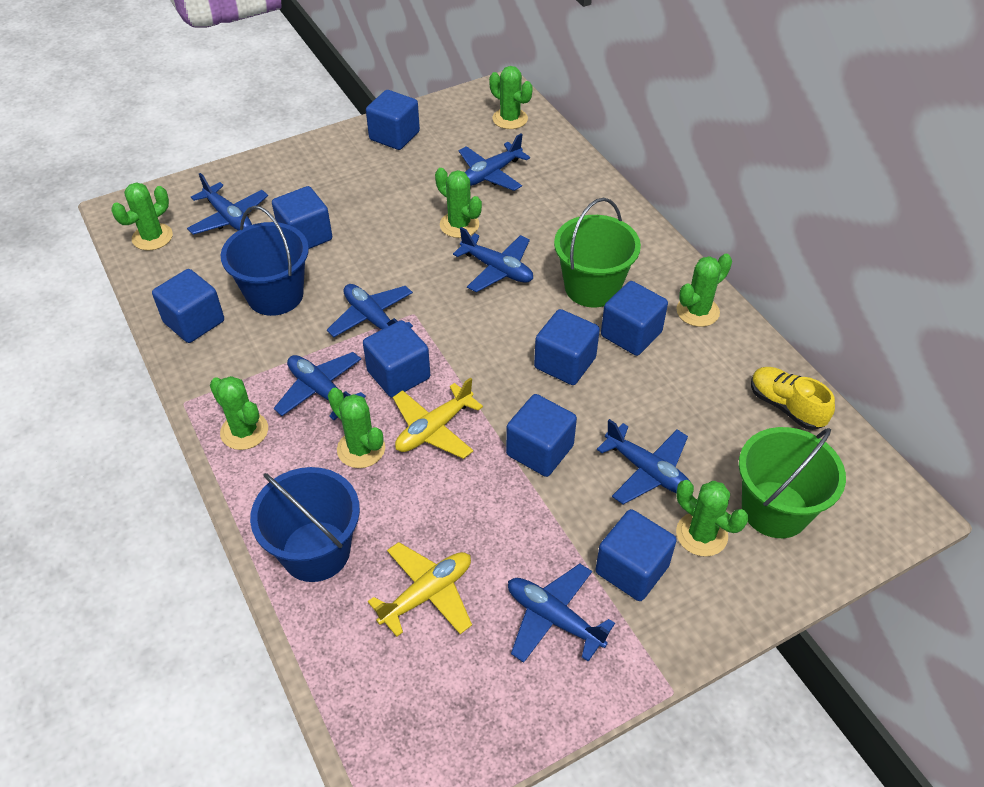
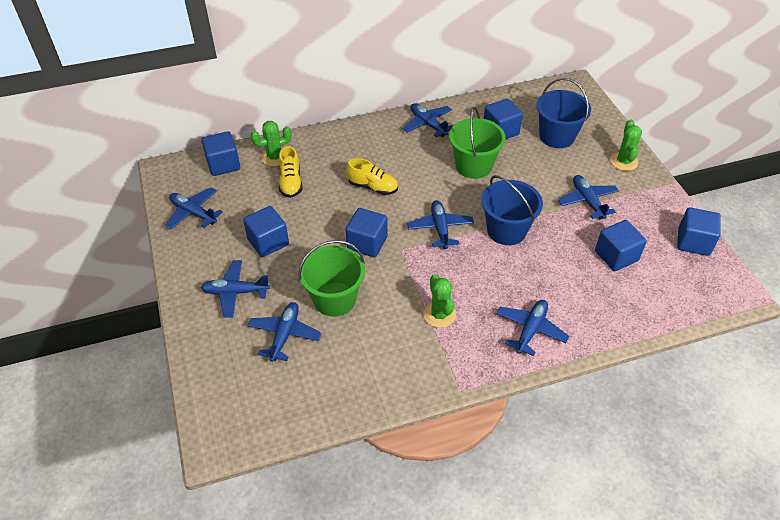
blue cube: [152,269,224,343] [272,186,332,249] [363,320,430,398] [366,90,420,150] [506,394,577,477] [534,309,600,385] [595,509,677,601] [601,281,668,356] = 8 -> [201,131,240,176] [243,206,289,257] [346,208,387,257] [483,98,523,139] [595,220,647,271] [677,207,721,256] = 6
green cactus: [111,182,173,250] [210,376,268,450] [328,388,385,468] [435,168,482,238] [489,66,533,129] [676,254,732,327] [676,480,749,557] = 7 -> [251,121,291,166] [423,274,456,328] [610,120,642,171] = 3
yellow plane: [368,542,472,637] [393,377,483,459] = 2 -> none = 0
yellow shoe: [751,367,835,430] = 1 -> [279,146,303,198] [346,158,398,195] = 2

